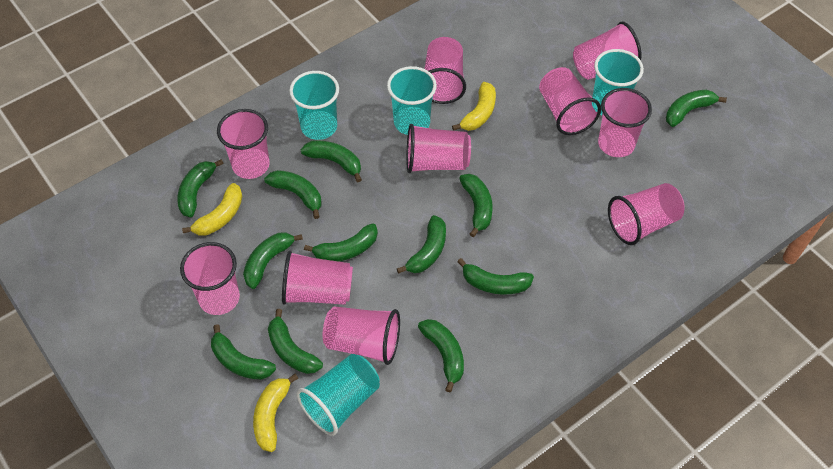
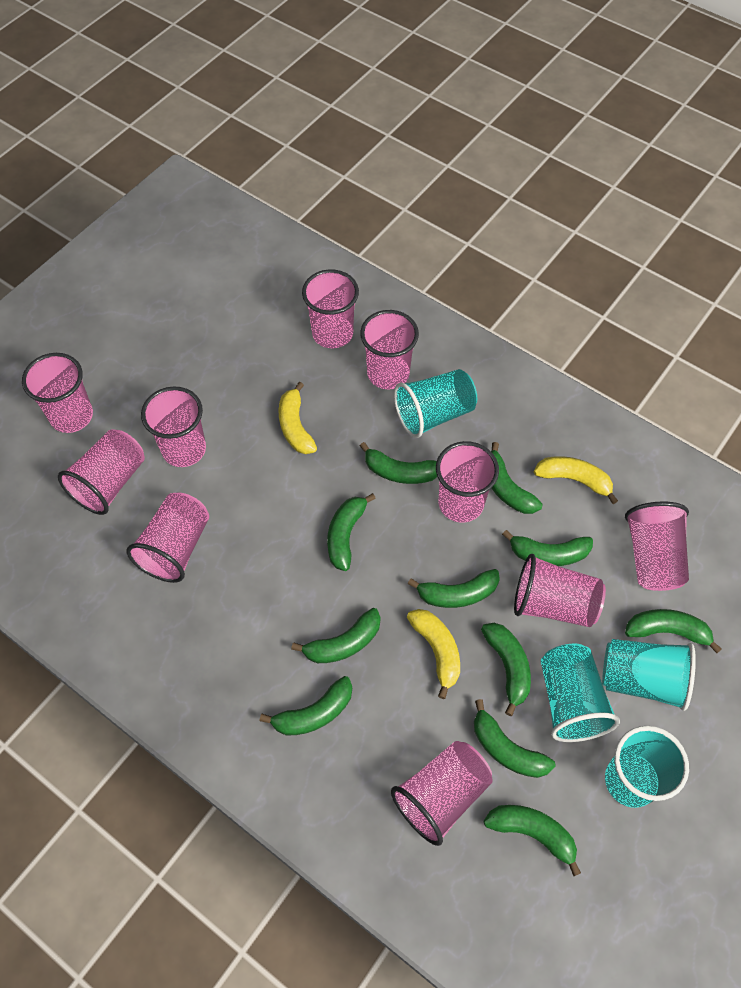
green banana: [177,159,224,217] [211,324,276,379] [243,233,303,289] [264,170,321,219] [268,309,323,374] [301,140,362,182] [304,223,378,262] [397,215,446,273] [418,319,464,392] [457,258,534,295] [459,174,493,237] [666,90,727,127] = 12 -> [260,676,352,736] [291,608,381,663] [327,493,376,571] [360,442,437,484] [408,569,500,608] [474,699,556,778] [481,623,531,716] [483,805,581,876] [491,442,543,514] [502,530,593,566] [625,609,721,653] = 11

